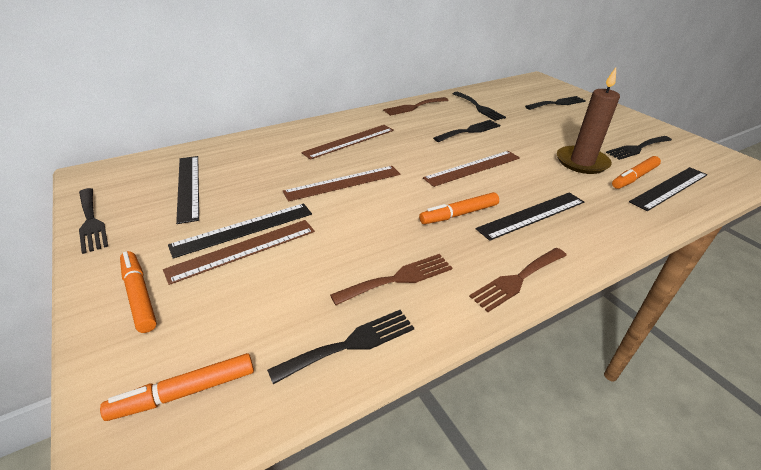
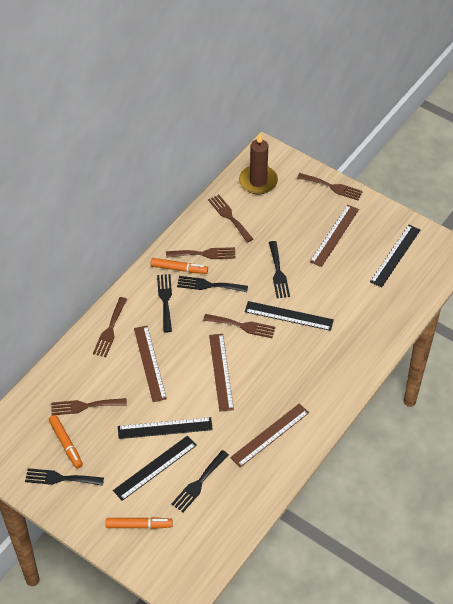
black fork: [79,188,108,254] [267,310,414,384] [433,120,500,142] [453,92,506,121] [525,96,586,110] [606,136,672,160] = 6 -> [25,468,104,486] [157,274,172,333] [171,450,229,512] [177,276,248,292] [269,241,290,298] = 5
brown fork: [330,254,452,305] [383,97,449,116] [469,248,567,312] = 3 -> [51,398,127,415] [93,297,127,357] [166,247,236,259] [203,314,276,338] [208,195,253,243] [297,173,363,200] = 6
orange marker: [100,353,254,421] [120,251,157,333] [419,192,499,224] [612,156,661,189] = 4 -> [49,415,83,469] [106,517,173,529] [151,258,208,274] = 3

